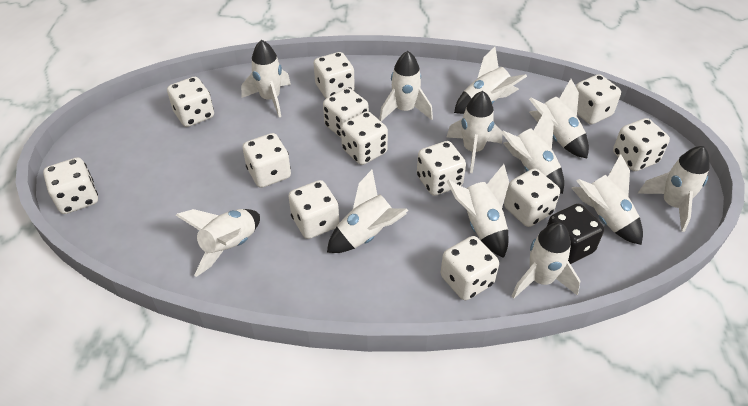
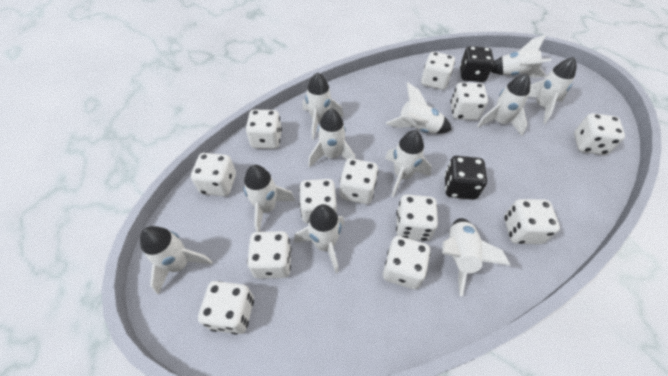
black dice: [547,204,604,264] = 1 -> [444,156,487,200] [460,46,494,82] = 2
white rocket: [176,209,260,277] [241,40,291,117] [327,170,408,253] [379,51,433,121] [446,91,502,173] [447,164,509,258] [454,47,527,114] [501,109,564,194] [511,222,580,299] [529,79,589,158] [572,154,643,245] [638,146,710,232] = 12 -> [140,226,213,295] [243,165,295,232] [294,204,345,273] [302,72,344,140] [308,108,356,168] [385,130,432,197] [386,82,452,134] [442,218,511,296] [477,73,530,136] [491,35,551,78] [528,57,577,124] = 11

